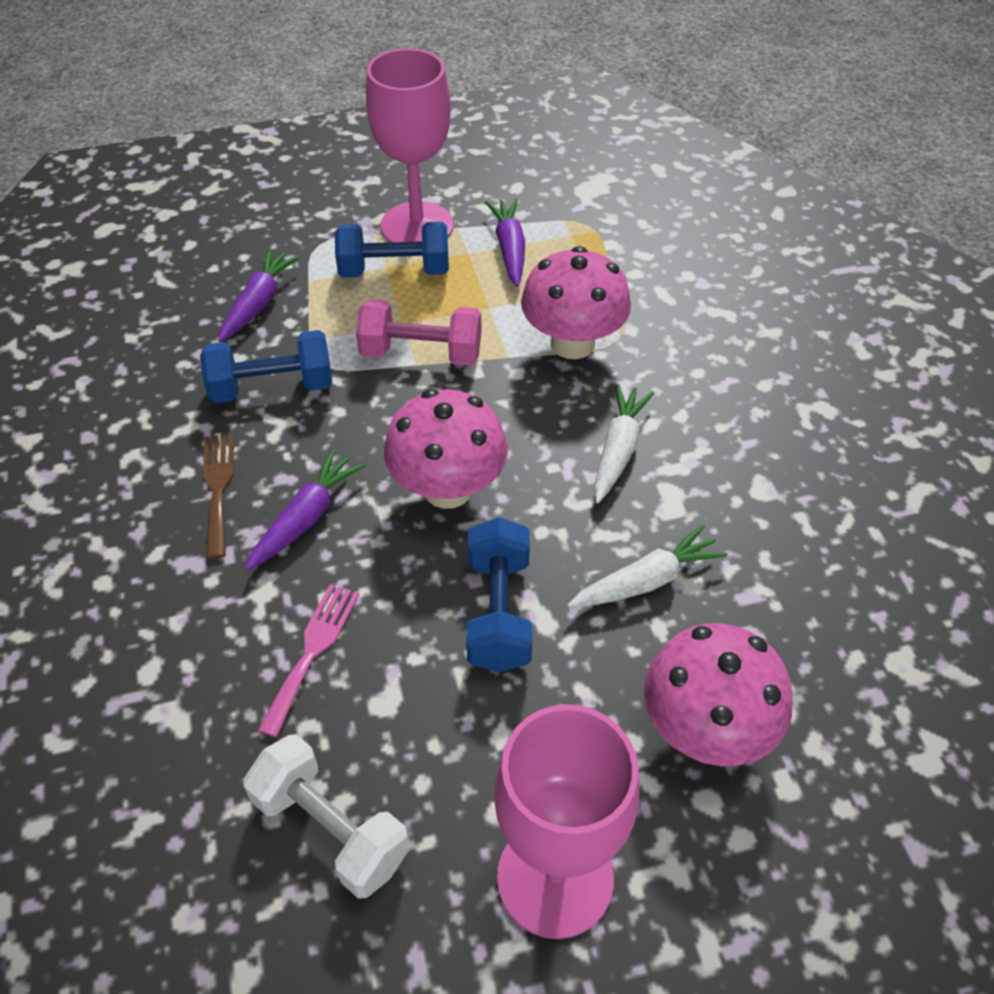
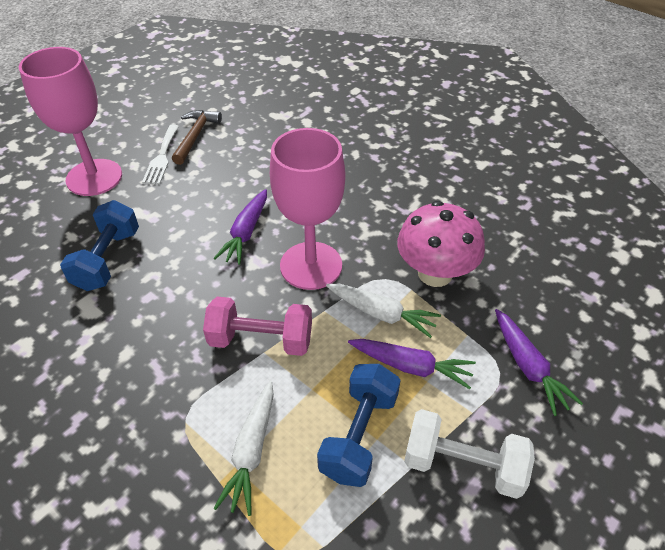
blue dumbbell: [200,330,332,403] [335,222,449,278] [466,517,532,673] = 3 -> [60,200,139,291] [317,364,401,487] = 2
brown fork: [203,434,234,559] = 1 -> none = 0
brown hammer: none = 0 -> [172,110,222,165] = 1
pink fork: [258,584,360,737] = 1 -> none = 0
pink mushroom: [384,389,508,509] [521,246,631,359] [644,623,792,766] = 3 -> [397,201,485,287] = 1
white fork: none = 0 -> [142,124,179,184] = 1

